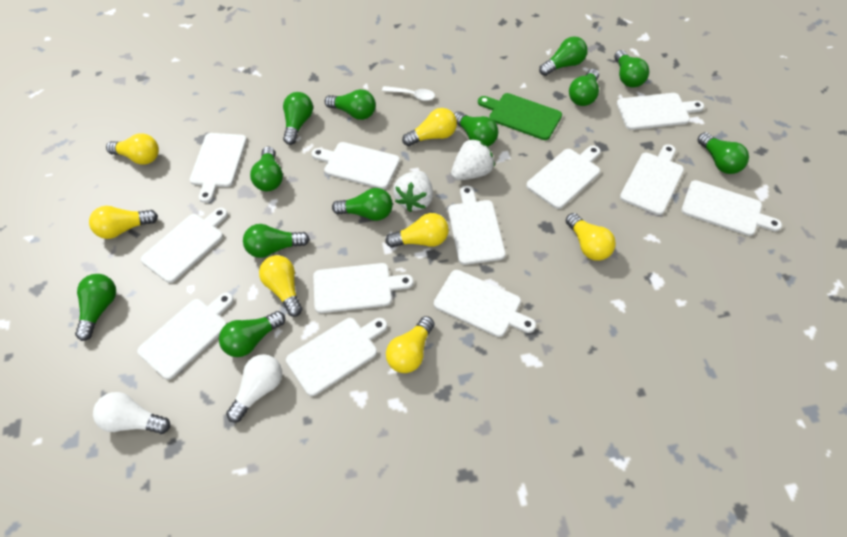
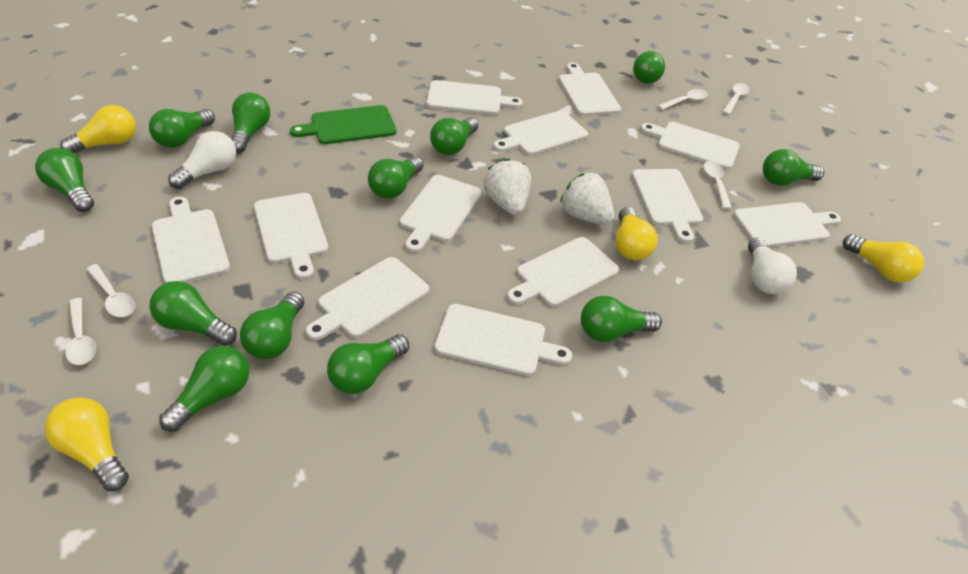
white spoon: [382,86,435,101] = 1 -> [65,298,96,365] [86,264,135,317] [657,89,708,110] [704,161,732,209] [722,83,750,115] = 5
yellow light bulb: [89,206,158,239] [106,133,159,165] [259,255,302,317] [385,213,449,248] [386,316,435,373] [402,108,457,146] [566,213,616,261] = 7 -> [44,398,129,491] [60,105,136,153] [615,207,658,260] [843,234,924,283] = 4

